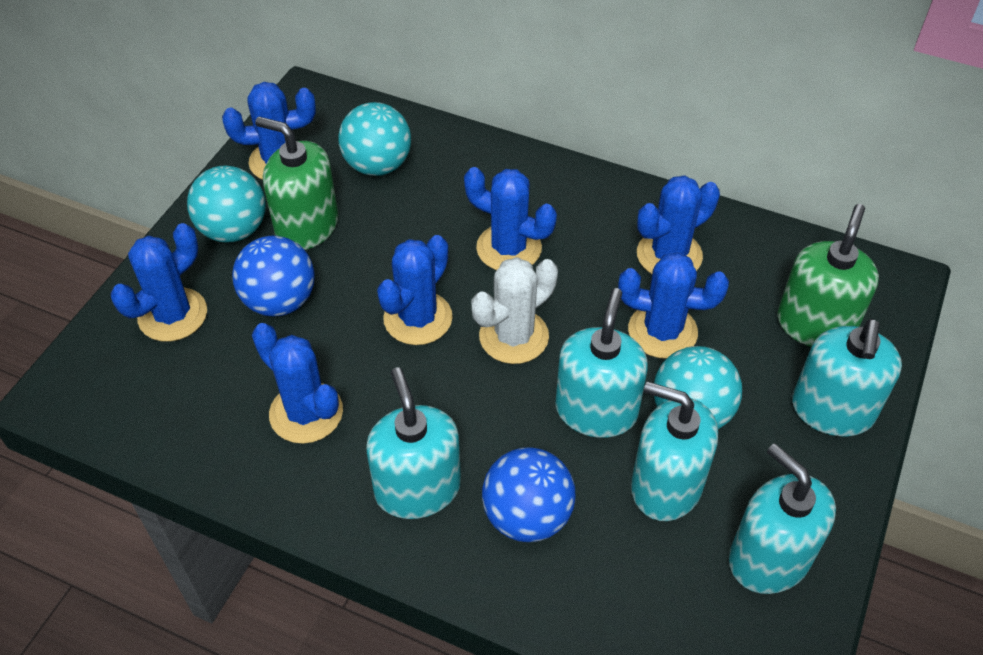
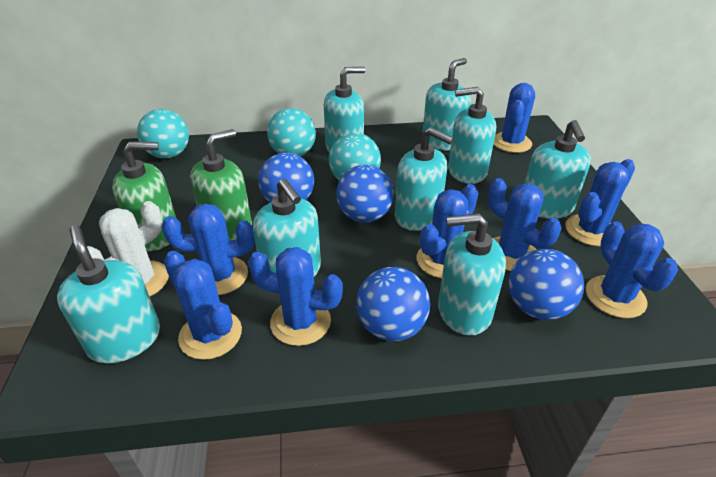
blue ball: [232,236,315,316] [482,447,575,542] = 2 -> [258,153,314,203] [336,165,394,223] [356,267,430,341] [509,249,584,320] = 4
blue cactus: [111,223,207,342] [222,82,316,180] [252,323,343,444] [377,235,453,345] [464,167,557,270] [618,252,729,359] [637,175,720,274] = 7 -> [161,204,255,295] [164,251,242,360] [248,247,343,346] [417,184,478,278] [488,178,561,271] [494,83,535,153] [565,159,635,247] [586,221,678,318] = 8
turquoise soap dispenser: [366,368,461,519] [555,288,648,438] [631,382,718,521] [729,443,836,594] [792,319,902,437] = 5 -> [57,225,160,364] [253,179,321,277] [324,67,365,153] [395,127,454,231] [423,58,471,151] [438,213,506,336] [448,87,496,184] [525,120,591,219] = 8

